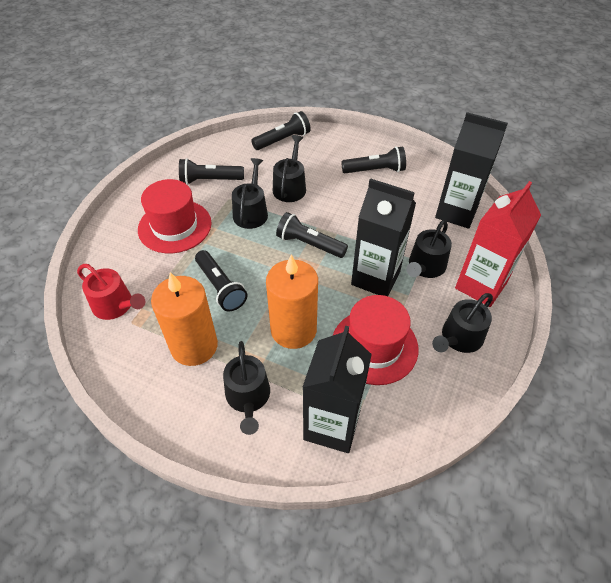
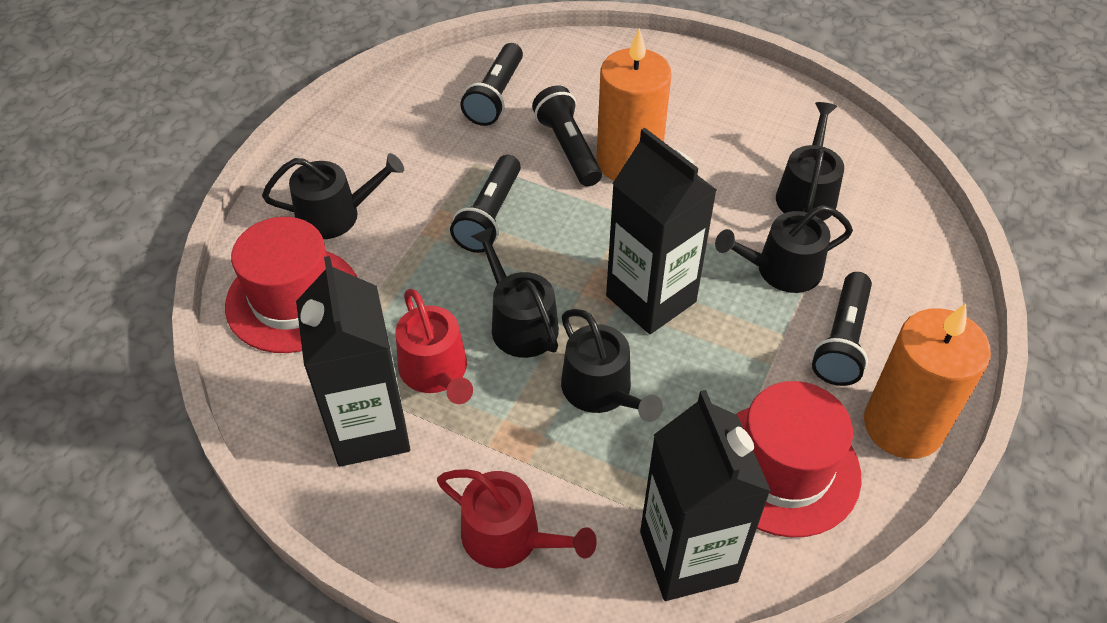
black flashlight: [179,158,244,185] [195,250,247,311] [251,111,311,150] [276,212,348,258] [341,146,406,173] = 5 -> [450,155,521,253] [460,43,523,126] [532,85,602,187] [812,272,872,386] = 4
red carton: [455,181,541,307] = 1 -> none = 0
red watering can: [77,264,145,320] = 1 -> [396,289,473,404] [437,469,597,568] = 2

